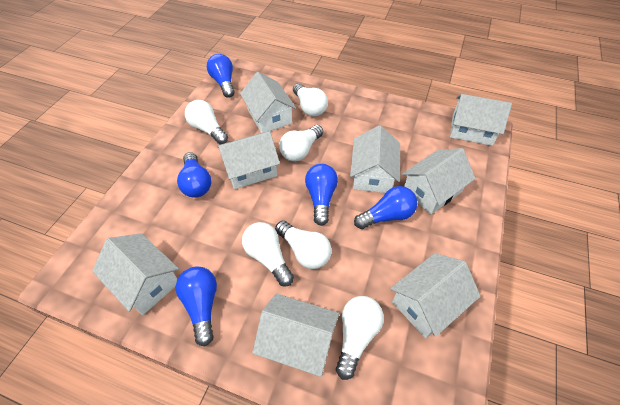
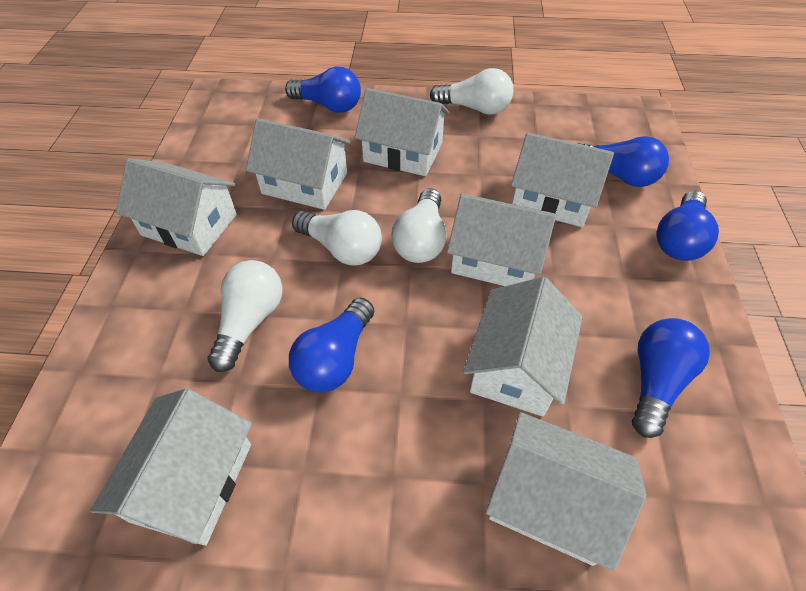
white light bulb: [185,100,228,145] [242,222,294,287] [275,220,332,269] [279,125,323,161] [293,83,328,117] [336,296,384,380] = 6 -> [207,260,283,372] [292,210,382,266] [391,188,447,263] [430,68,513,115] = 4

